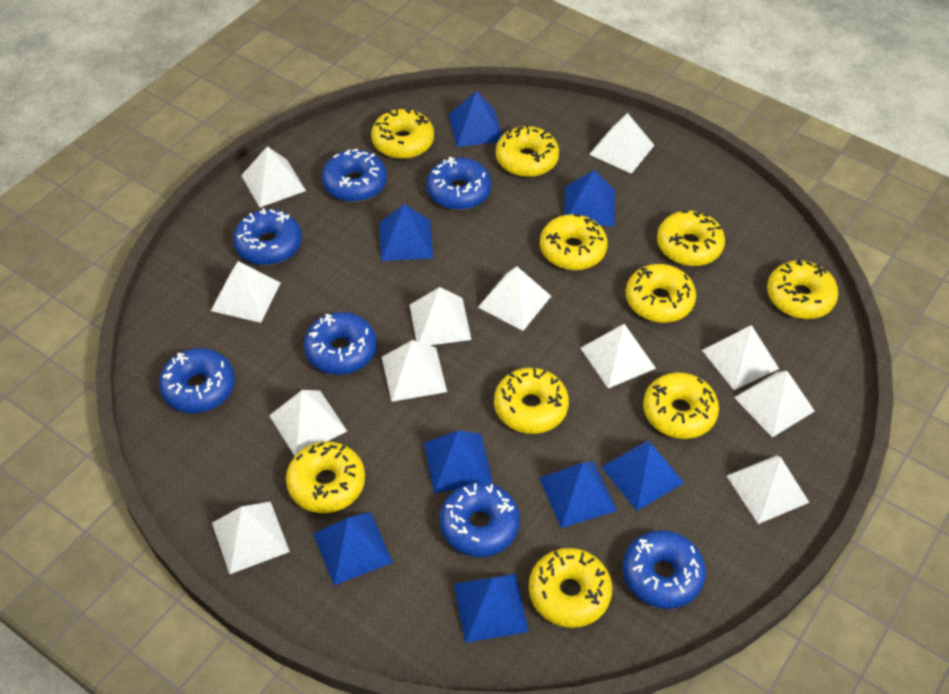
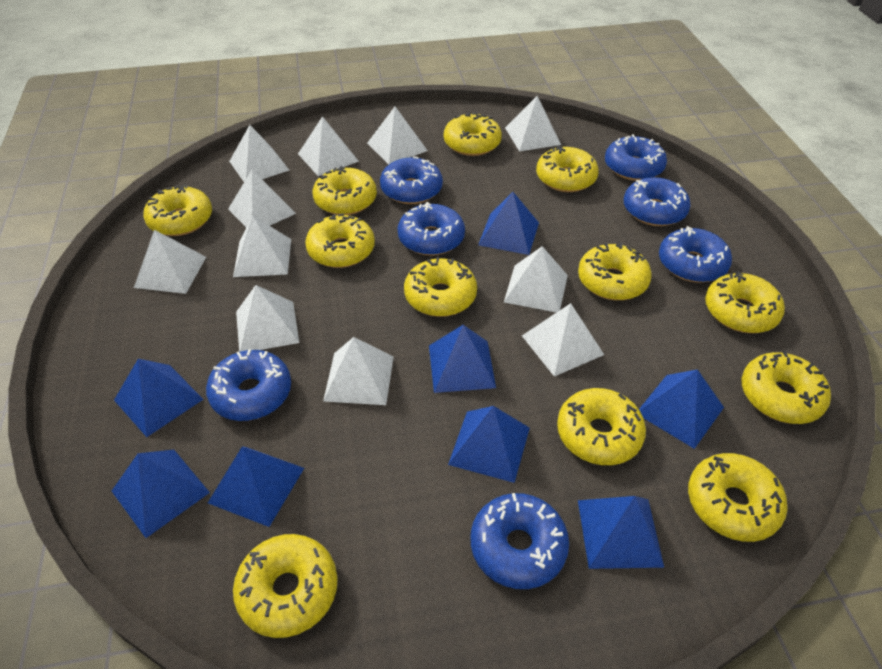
white pyramid: [211,261,281,323] [212,502,290,574] [241,146,306,207] [269,390,347,456] [382,340,447,402] [410,287,472,345] [478,267,551,331] [581,324,656,388] [589,113,654,174] [702,325,779,390] [727,455,810,524] [734,371,815,438] = 12 -> [134,230,206,294] [228,170,296,227] [229,125,289,182] [233,215,291,277] [236,285,299,352] [298,116,359,176] [323,337,394,405] [367,107,428,165] [504,246,568,313] [505,96,561,152] [522,303,604,377] = 11
yellow donut: [286,441,365,513] [371,108,434,159] [494,368,569,434] [496,124,559,177] [529,548,612,628] [540,214,608,270] [626,264,696,323] [643,372,719,439] [657,211,725,266] [767,259,838,319] = 10 -> [143,185,212,236] [233,534,338,638] [305,213,375,268] [313,166,377,215] [404,257,477,317] [444,112,502,156] [536,146,599,192] [557,388,646,465] [578,243,652,300] [688,453,788,542] [705,271,785,333] [742,351,831,424] = 12

